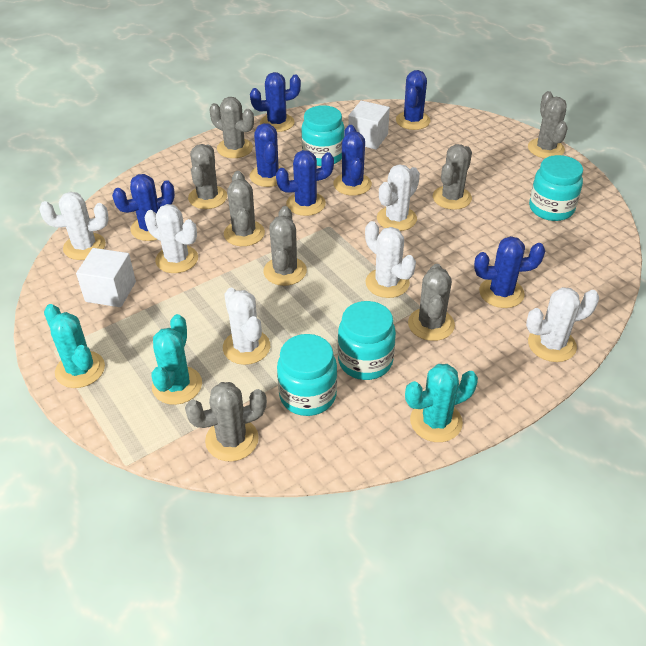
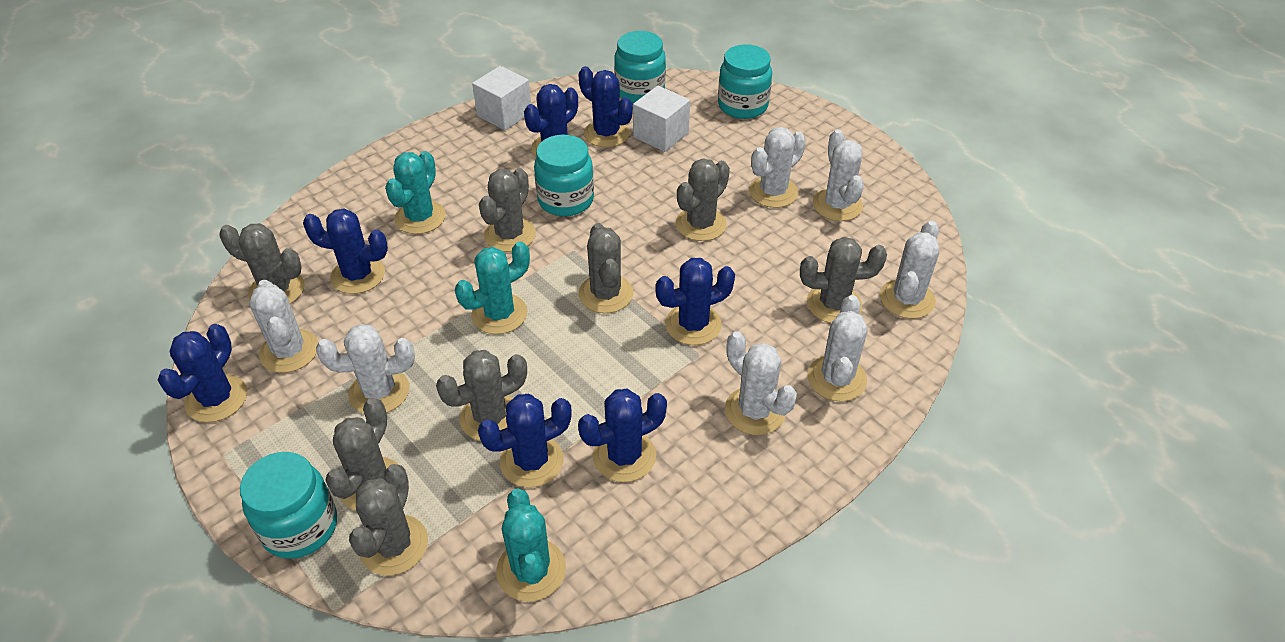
white cactus: [39,192,109,260] [145,204,198,273] [223,288,270,365] [365,221,416,298] [377,164,420,231] [526,287,599,362] = 6 -> [249,280,318,373] [316,324,415,413] [725,331,797,435] [749,127,806,208] [807,295,868,402] [813,129,864,221] [880,221,939,319] = 7

